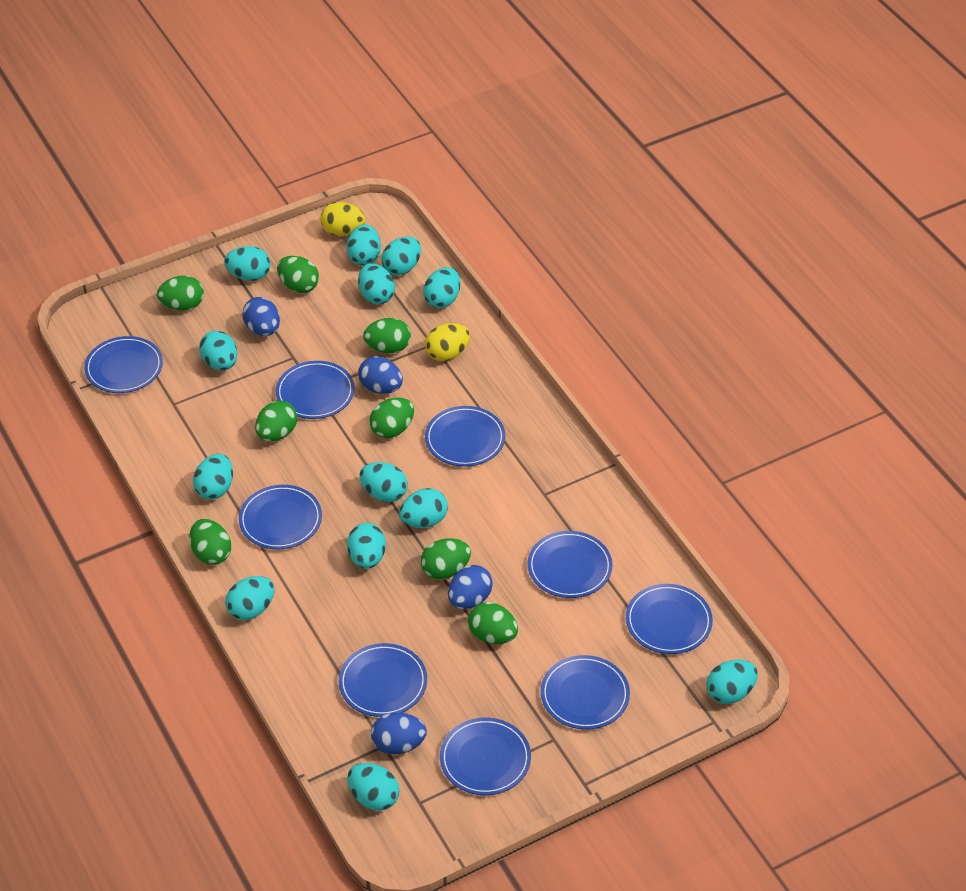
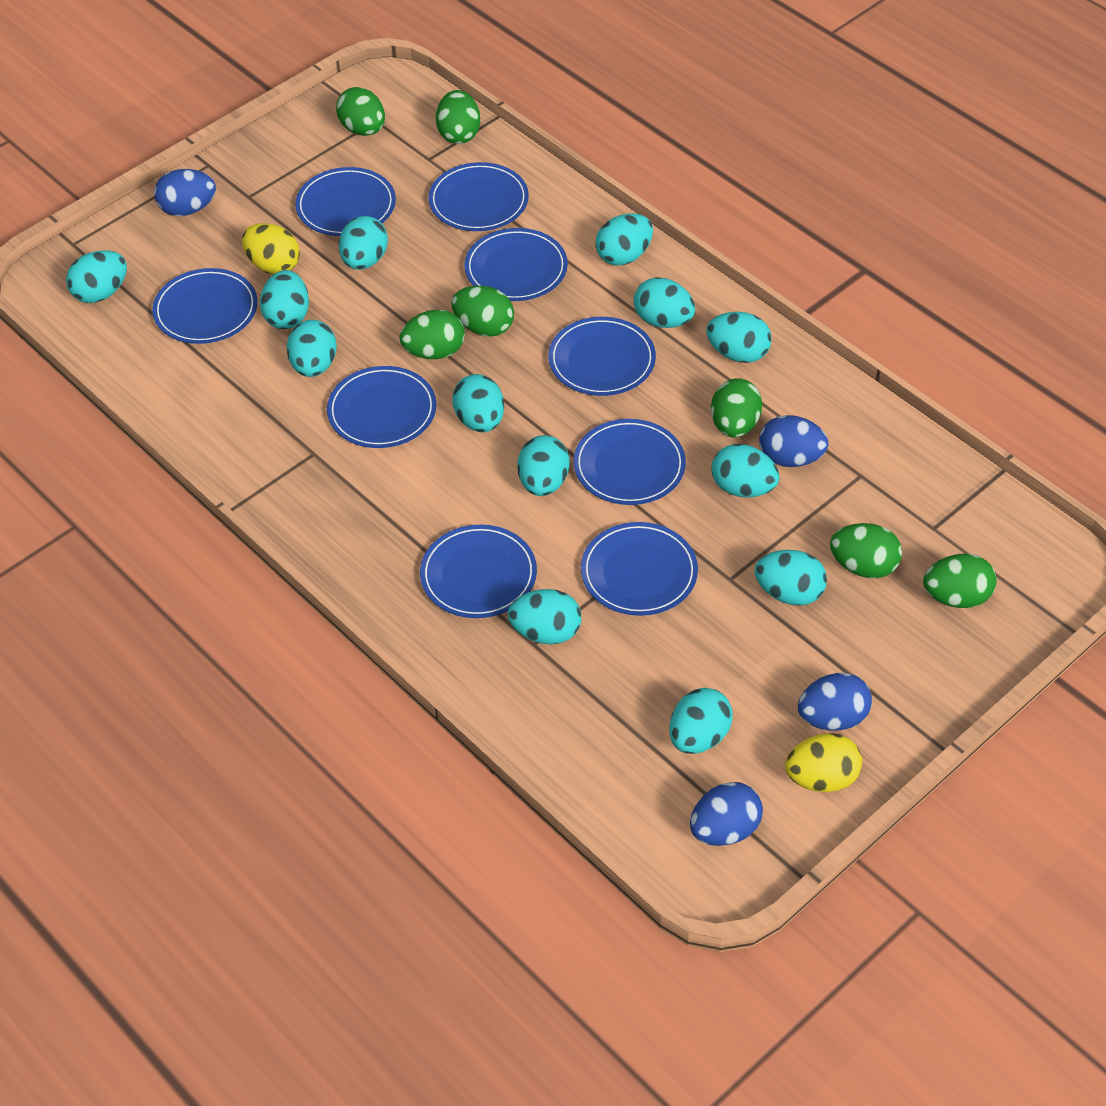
green egg: [157,276,204,311] [189,519,231,565] [255,401,297,441] [277,256,319,293] [363,318,411,353] [369,398,414,438] [421,538,471,580] [468,602,518,644] = 8 -> [336,87,385,136] [400,310,465,359] [436,90,480,144] [451,286,514,337] [711,379,762,437] [830,523,902,578] [923,554,997,608] = 7

